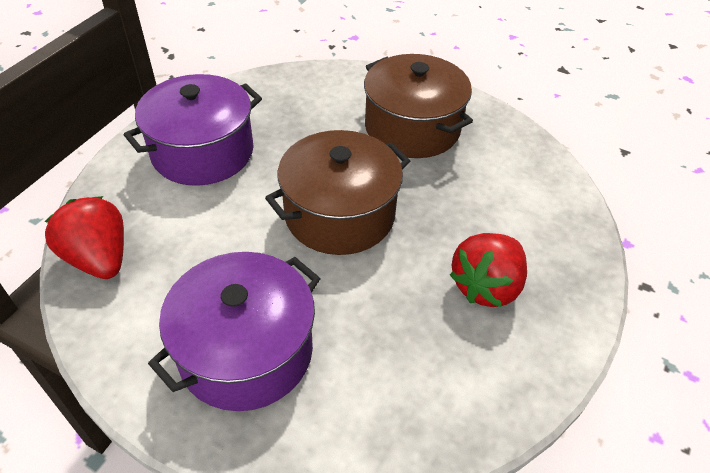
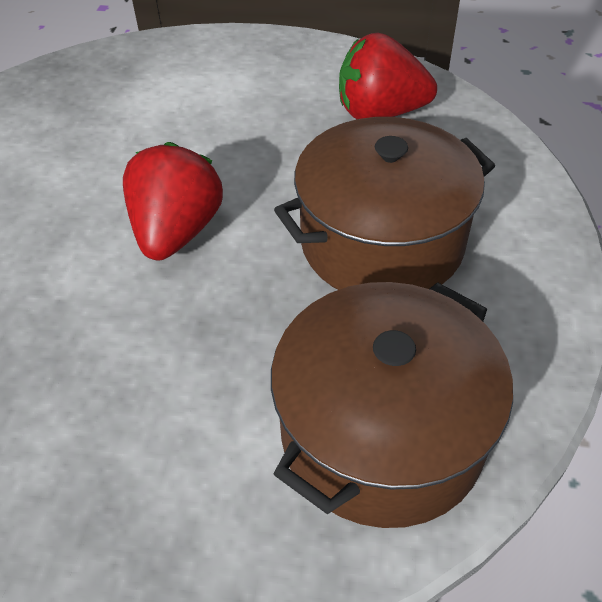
purple pot: [124,74,262,186] [148,252,321,411] = 2 -> none = 0

